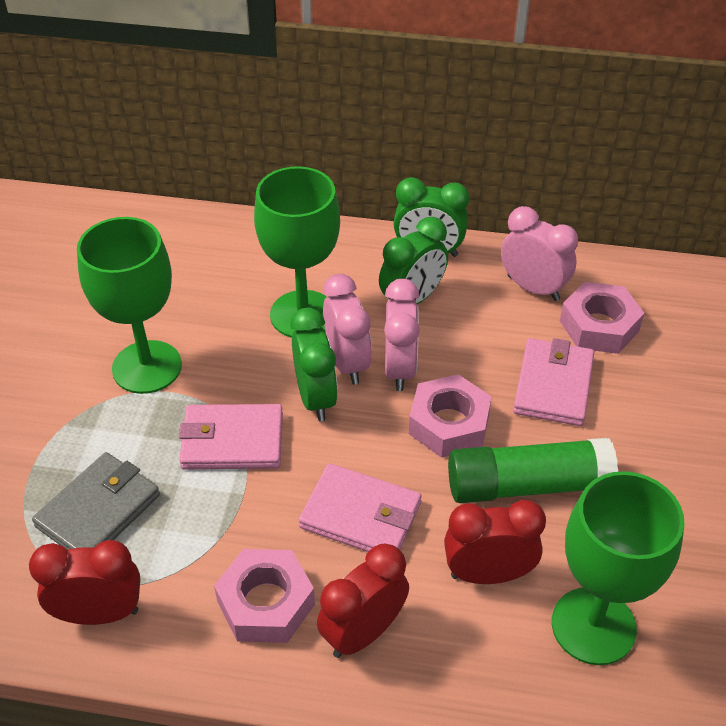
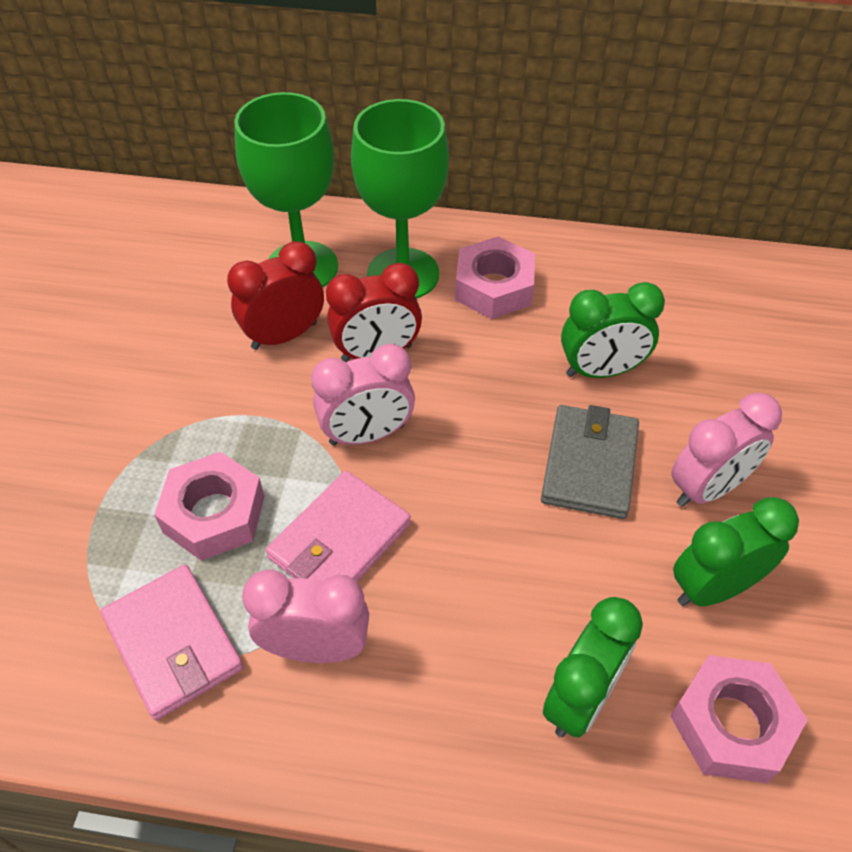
green glue stick: [448,438,618,503] = 1 -> none = 0
green goblet: [77,217,182,394] [254,166,340,338] [552,471,684,665] = 3 -> [234,92,338,287] [351,99,449,299] = 2
pink wallet: [179,404,283,469] [299,463,422,552] [513,338,594,426] = 3 -> [101,564,243,720] [266,471,411,582] = 2
red clock: [29,540,140,625] [317,544,409,658] [444,500,546,584] = 3 -> [227,242,324,350] [326,263,422,362] = 2

